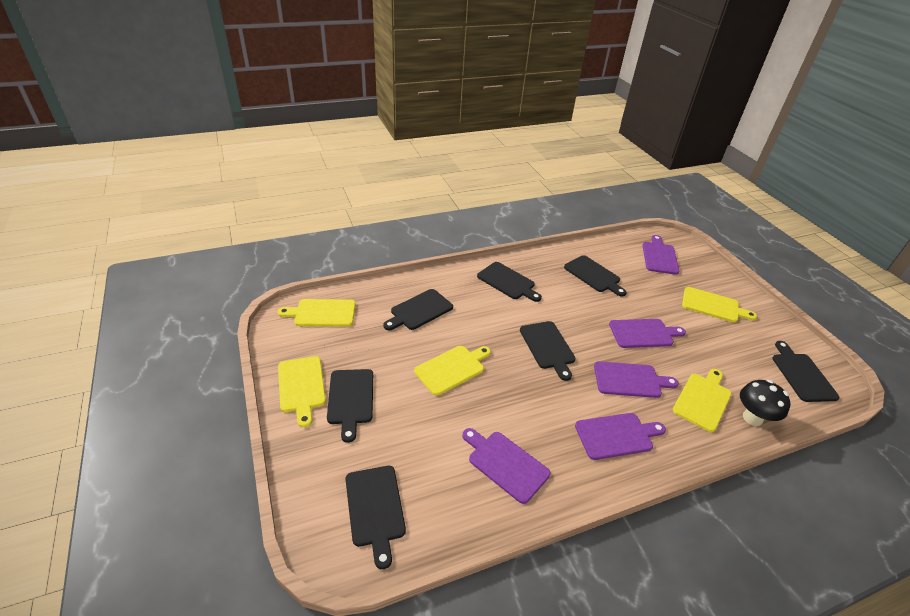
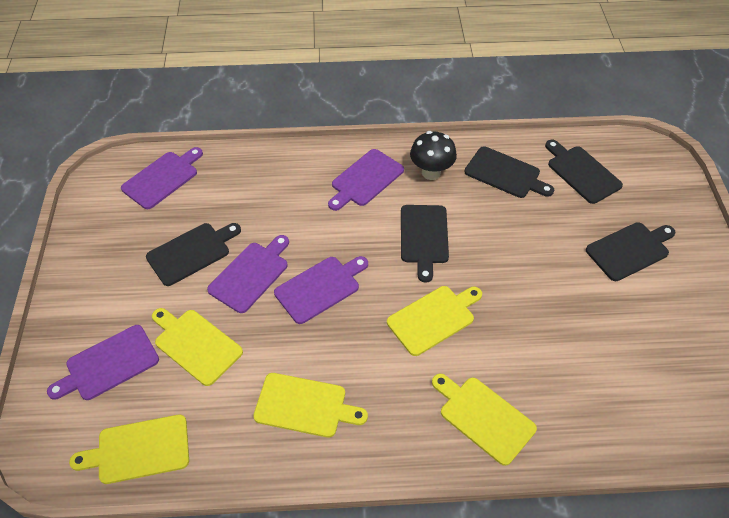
black cutting board: [327,369,373,443] [345,466,406,569] [383,289,453,330] [477,262,542,302] [520,321,576,381] [564,255,627,297] [772,341,839,402] = 7 -> [146,223,241,286] [401,205,449,283] [464,146,554,198] [545,140,623,204] [586,222,676,281] = 5

